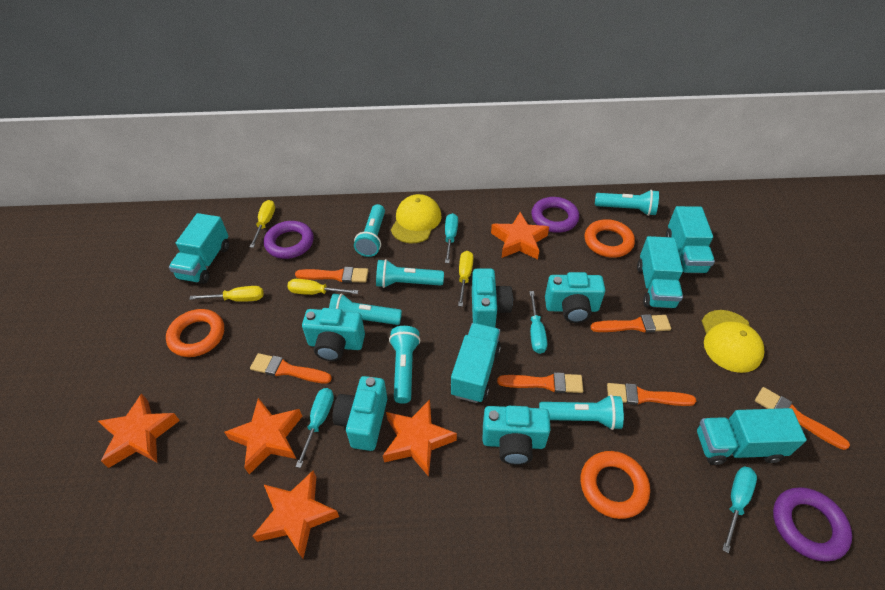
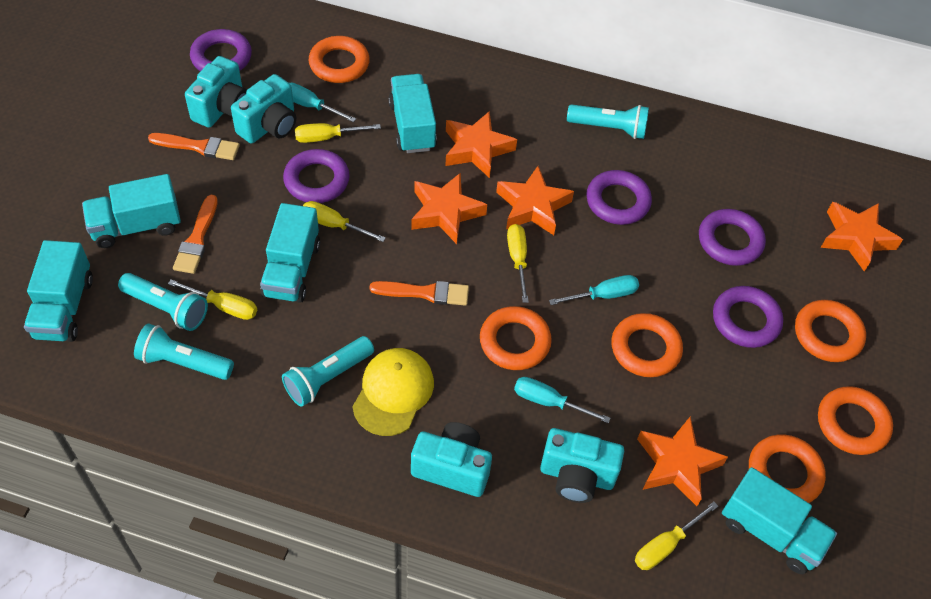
orange brush: [250,353,332,384] [295,267,368,283] [497,372,583,393] [590,314,671,333] [607,383,696,406] [755,387,850,450] = 6 -> [148,133,240,160] [173,195,218,274] [370,281,469,306] = 3
orange ring: [166,309,224,357] [580,451,650,519] [584,219,635,258] = 3 -> [309,36,370,83] [480,306,552,370] [611,313,683,377] [749,434,826,503] [795,300,866,362] [818,386,893,455] = 6
purple ring: [264,221,314,259] [531,197,579,233] [773,487,852,561] = 3 -> [190,29,252,71] [283,149,350,203] [586,170,652,225] [699,209,766,266] [713,286,783,348] = 5
turquoise camera: [302,308,365,361] [333,376,387,451] [472,269,513,327] [483,406,551,465] [545,272,605,323] = 5 -> [185,56,247,128] [231,74,296,143] [411,422,492,497] [540,428,624,503] = 4
turquoise flashlight: [329,294,402,325] [354,204,385,257] [376,259,444,288] [389,326,420,404] [539,395,624,430] [595,190,659,216] = 6 -> [118,273,208,331] [134,324,234,380] [282,336,374,407] [567,104,649,139] = 4
turquoise screwdriver: [295,388,334,468] [445,213,458,263] [529,291,547,354] [722,467,757,553] = 4 -> [290,83,356,122] [514,377,611,423] [549,275,639,305] = 3
yellow cap: [391,194,442,244] [702,310,764,373] = 2 -> [352,348,434,436] = 1
yellow screwdriver: [189,286,264,302] [250,200,275,248] [287,279,358,295] [458,251,473,307] = 4 -> [168,280,257,320] [295,123,381,143] [303,201,386,242] [507,224,529,303] [635,502,718,570] = 5

